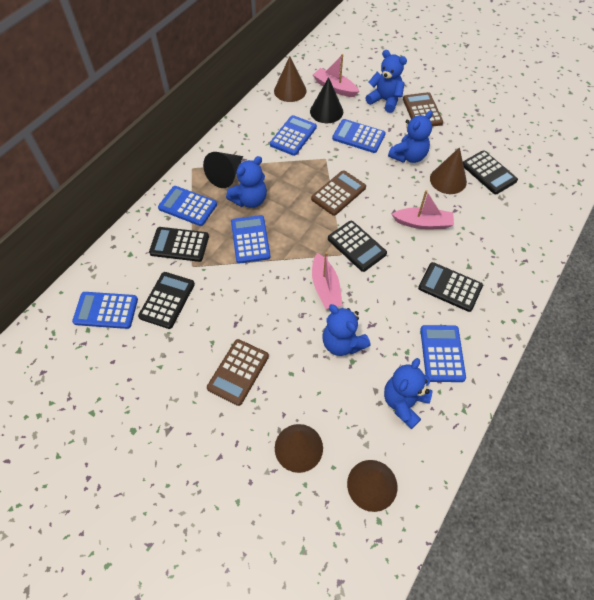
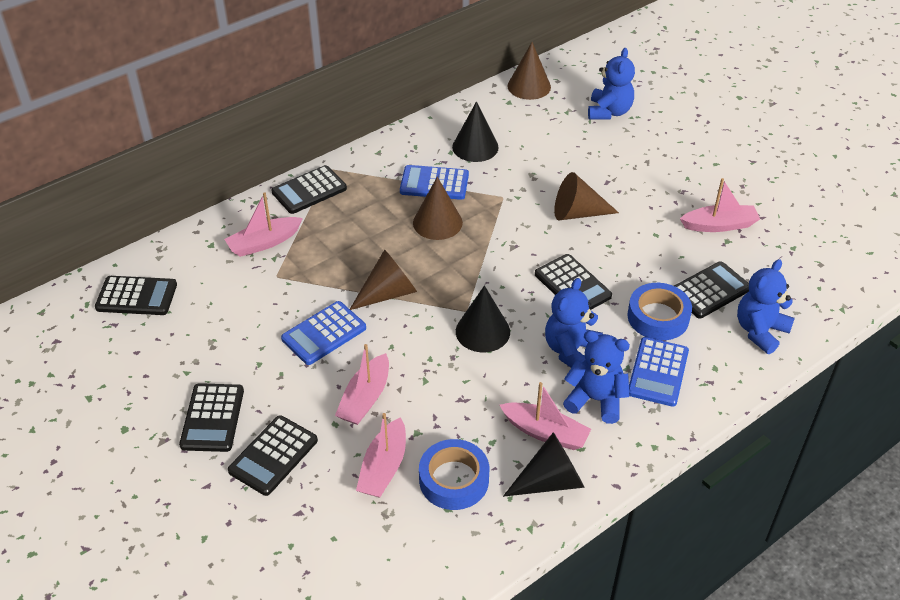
black calculator: [138,272,195,329] [149,227,209,262] [328,221,387,272] [418,262,483,312] [463,150,518,194] = 5 -> [95,276,177,315] [179,383,244,452] [228,415,318,496] [271,165,347,214] [535,254,612,310] [674,261,749,319] = 6
black cone: [203,152,243,188] [310,77,343,123] = 2 -> [452,101,499,162] [456,285,510,352] [503,432,585,497] = 3
blue calculator: [72,292,138,329] [158,186,217,226] [231,215,271,263] [270,115,317,156] [332,119,386,153] [420,325,466,382] = 6 -> [281,301,366,365] [400,165,469,200] [629,337,689,407] = 3
blue tape: none = 0 -> [419,439,489,510] [627,283,692,340] = 2
blue teddy bear: [226,156,267,208] [323,304,371,356] [365,50,407,113] [384,358,432,429] [388,110,433,163] = 5 -> [545,278,603,368] [563,330,630,424] [588,48,635,119] [737,259,795,354] = 4
brown calculator: [207,339,269,406] [311,170,366,216] [403,92,443,127] = 3 -> none = 0
pink boat: [312,252,343,309] [313,54,359,97] [392,190,454,229] = 3 -> [224,192,303,257] [335,344,389,425] [356,413,406,498] [500,382,591,450] [680,178,760,232] = 5

